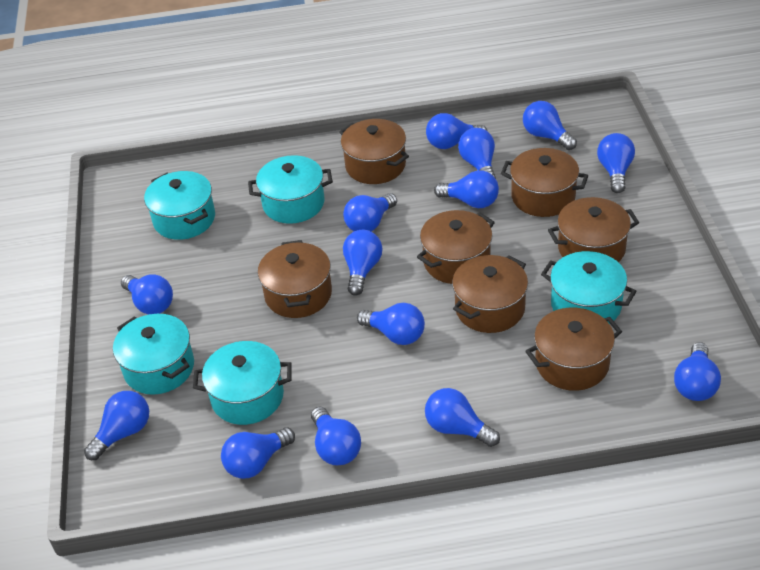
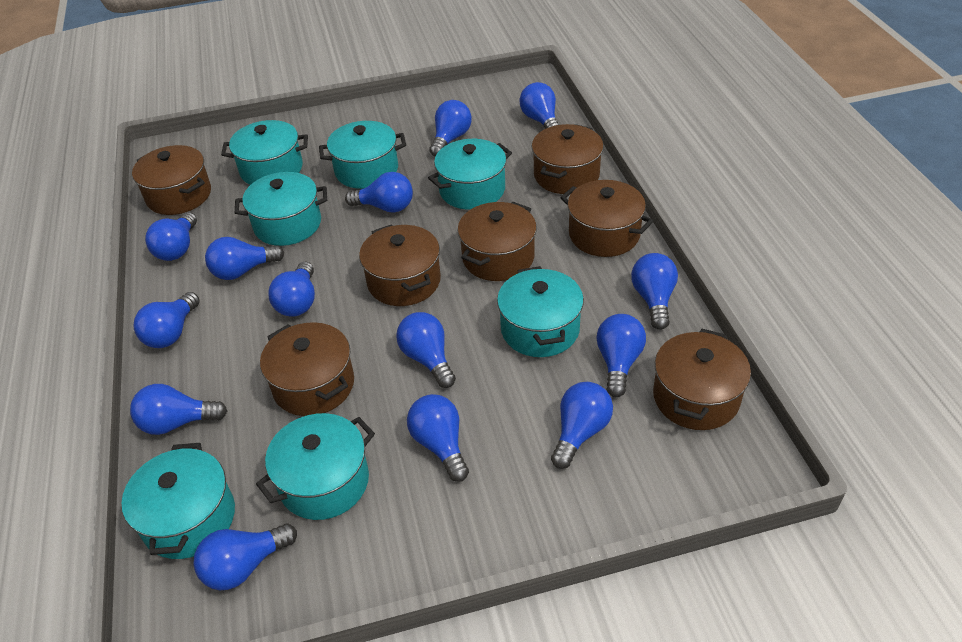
turquoise pot: [113,314,194,395] [144,171,215,240] [193,341,292,425] [248,155,333,224] [541,251,637,324] = 5 -> [122,443,235,559] [221,120,308,185] [235,172,327,246] [256,413,375,520] [319,121,406,189] [428,139,512,210] [497,266,584,357] = 7

